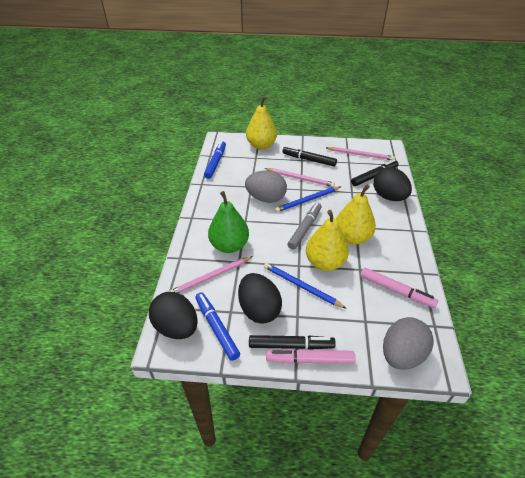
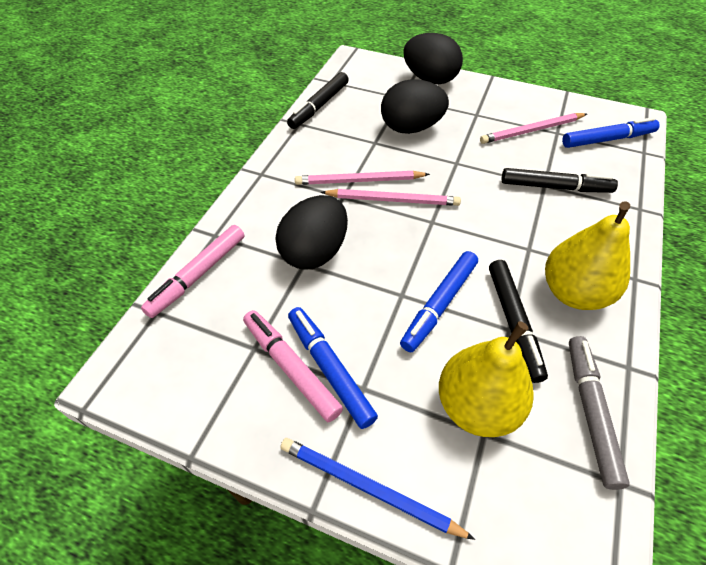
blue marker: [195,292,240,361] [204,141,226,179] = 2 -> [288,307,378,429] [400,251,478,352] [562,117,660,148] = 3
blue pencil: [264,263,347,309] [275,186,341,212] = 2 -> [281,438,475,540] = 1
green pear: [208,191,249,253] = 1 -> none = 0
grey egg: [245,171,287,203] [383,317,434,370] = 2 -> none = 0
yellow pear: [246,96,277,150] [306,210,349,271] [336,185,376,245] = 3 -> [439,321,534,437] [545,201,630,310] = 2

